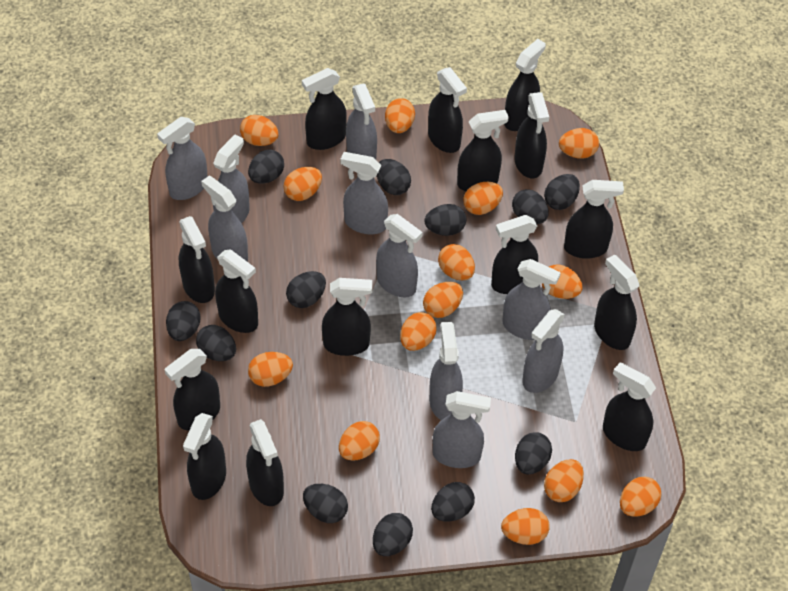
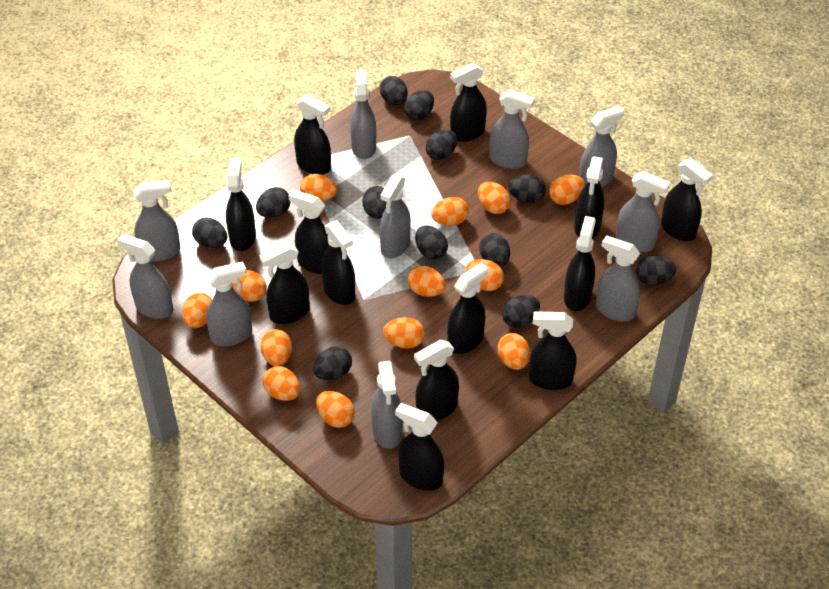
black spray bottle: [164,349,220,430] [179,216,215,303] [183,413,226,500] [215,249,258,333] [246,419,284,506] [302,68,347,150] [322,278,372,356] [428,67,467,153] [457,110,509,191] [491,215,538,294] [504,39,546,131] [514,92,549,178] [564,180,624,259] [594,255,639,350] [603,363,656,451] = 15 -> [226,158,256,251] [259,243,310,324] [288,190,329,274] [294,94,331,175] [321,220,355,305] [395,403,444,491] [414,340,459,421] [447,263,488,354] [450,63,487,142] [529,311,577,390] [564,216,596,311] [574,156,604,239] [661,158,713,241] = 13
orange egg: [240,115,279,146] [248,352,293,387] [284,167,322,201] [339,421,380,461] [385,98,415,133] [400,312,437,351] [423,282,463,318] [438,244,475,281] [463,182,503,215] [501,508,550,545] [542,264,583,299] [544,459,584,502] [559,128,599,159] [620,476,661,517] = 14 -> [182,293,212,328] [232,270,267,302] [260,329,292,366] [263,366,300,401] [300,174,337,202] [316,391,355,428] [383,317,425,349] [408,266,445,297] [431,197,469,226] [466,259,504,291] [478,182,511,214] [497,333,530,370] [549,175,585,205] = 13

